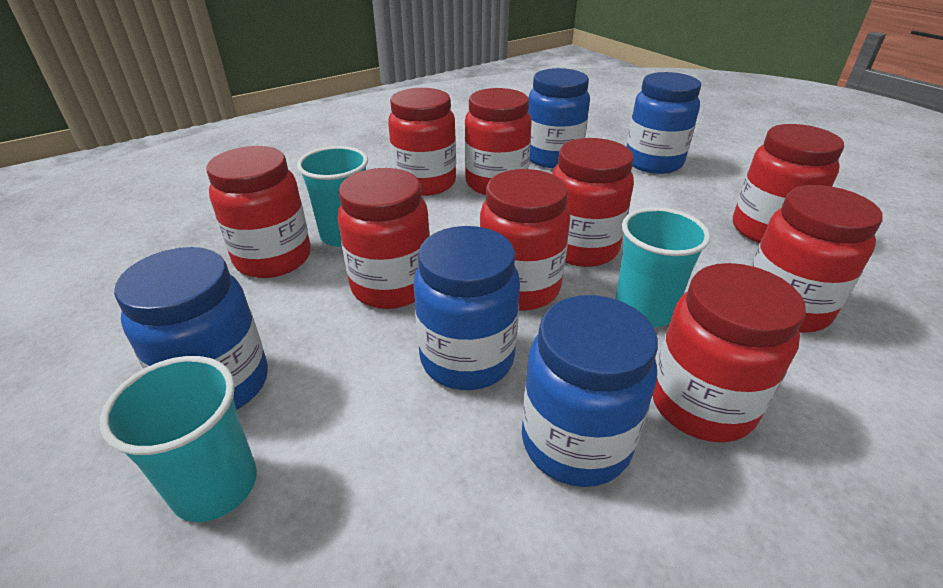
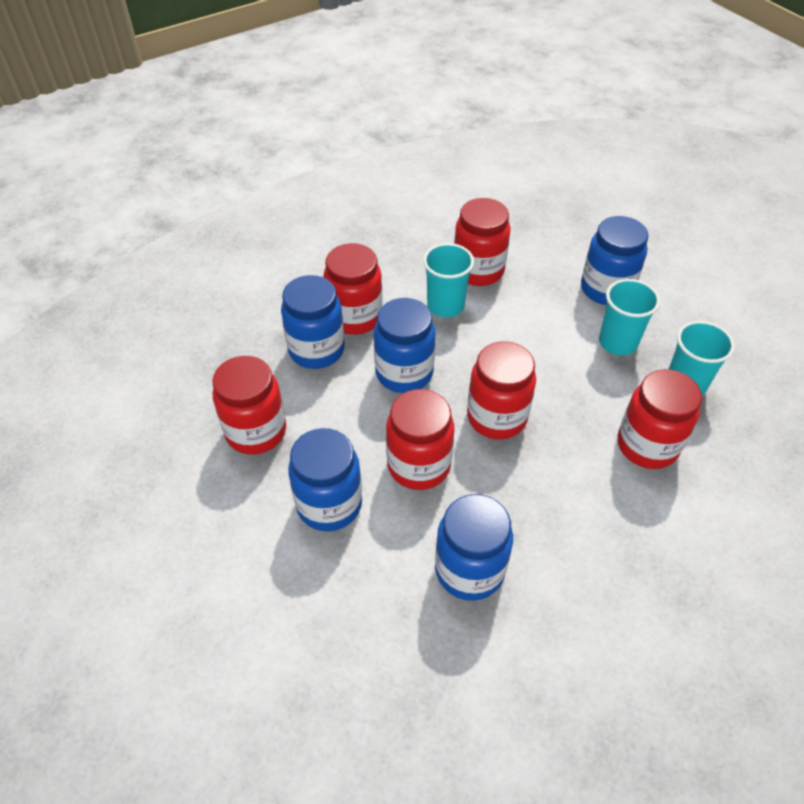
red jar: [206,146,311,278] [338,168,430,309] [388,88,456,196] [465,88,532,195] [480,169,570,311] [552,138,634,267] [652,263,806,442] [733,124,844,243] [751,185,883,333] = 9 -> [212,356,286,455] [323,243,383,335] [386,389,454,490] [454,198,511,286] [467,341,536,440] [618,369,702,469] = 6

